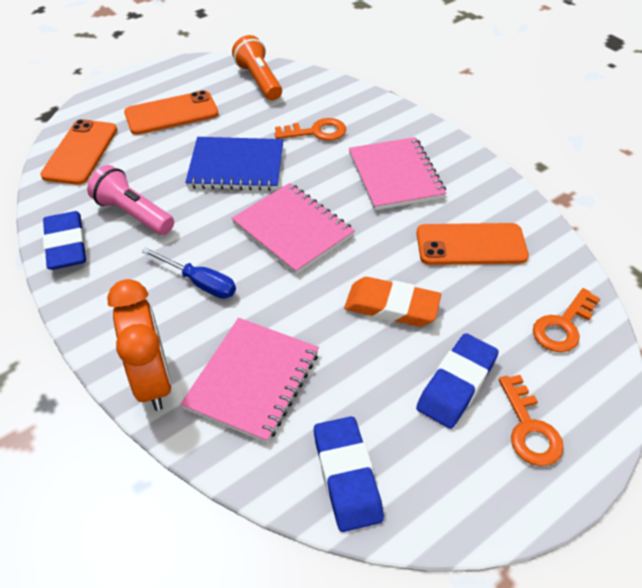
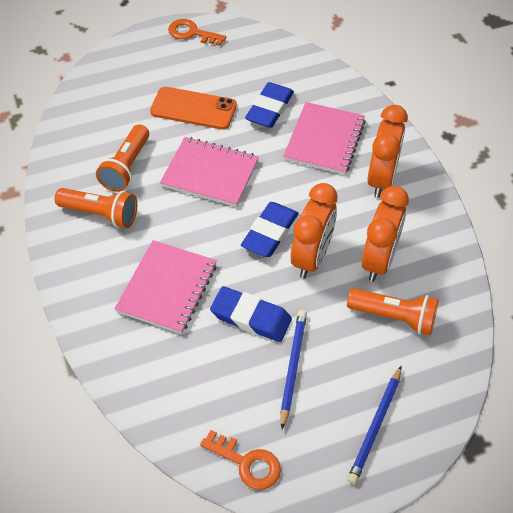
blue notebook: [185,137,283,191] = 1 -> none = 0
blue pencil: none = 0 -> [280,310,307,429] [347,366,401,484] = 2
blue screwdriver: [142,247,236,299] = 1 -> none = 0
orange clock: [107,279,172,411] = 1 -> [291,183,337,278] [362,186,409,281] [367,105,408,198] = 3
orange eraser: [344,277,441,327] = 1 -> none = 0
orange flashlight: [232,35,282,100] = 1 -> [55,188,137,228] [96,124,149,192] [347,288,438,335] = 3
orange key: [275,118,346,141] [499,375,564,466] [533,288,600,352] = 3 -> [168,19,226,46] [200,430,281,490] = 2
orange phone: [40,119,117,185] [124,90,218,135] [416,223,529,265] = 3 -> [150,87,237,130] = 1
pink flashlight: [87,165,174,235] = 1 -> none = 0

